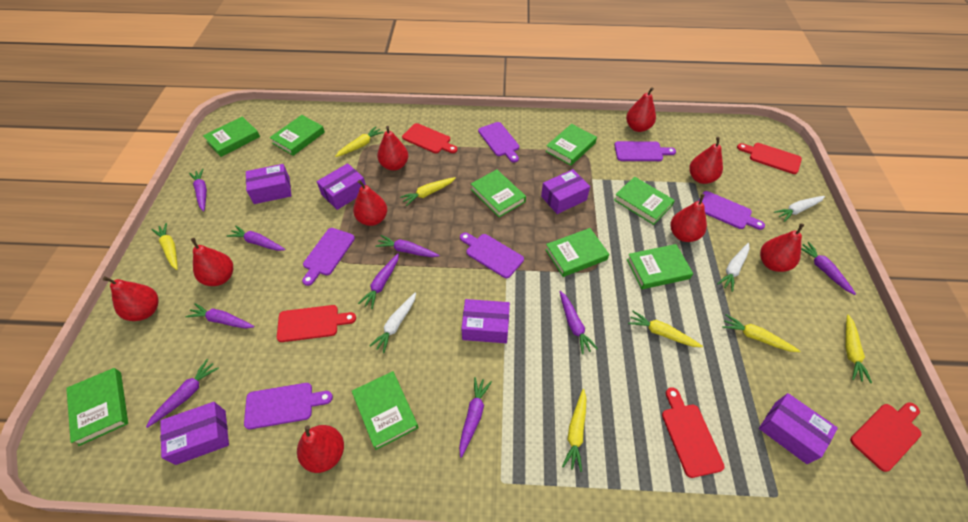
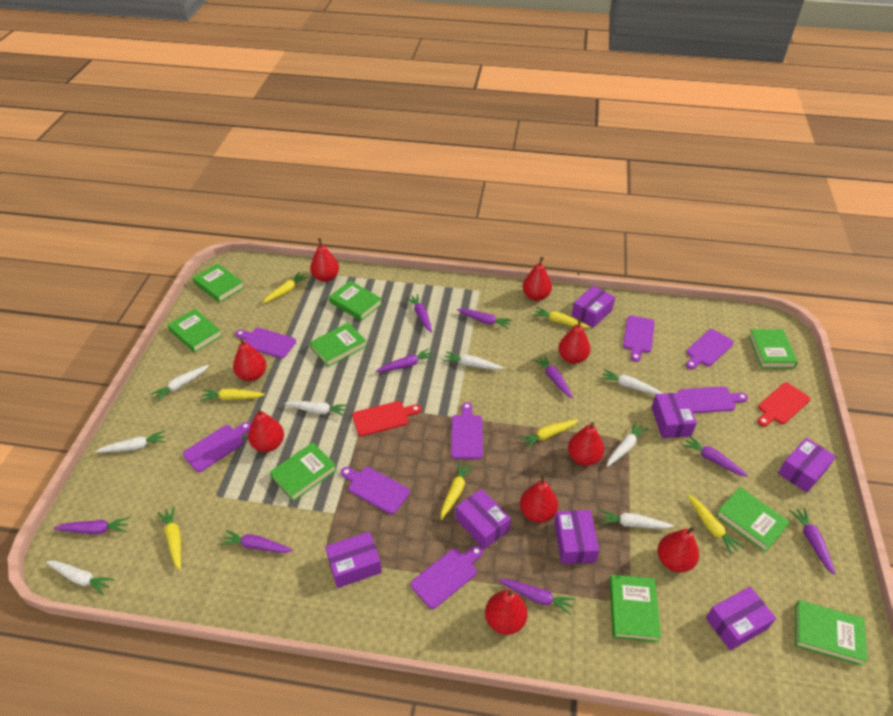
purple box: [160,402,229,465] [246,164,292,204] [317,163,366,210] [461,299,510,343] [541,169,590,214] [759,393,838,464] = 6 -> [325,531,382,588] [456,489,511,549] [554,510,599,564] [572,285,615,328] [651,392,697,438] [706,587,776,651] [778,438,836,493] = 7
purple cutting board: [244,383,333,429] [302,228,355,286] [460,232,524,278] [478,122,519,162] [614,141,676,161] [699,191,765,230] = 6 -> [183,422,251,472] [235,328,296,358] [341,467,410,514] [411,545,483,609] [451,402,483,459] [623,315,655,362] [678,386,748,413] [686,329,734,369] = 8
red cutting board: [277,305,356,342] [402,123,457,153] [662,387,725,478] [737,143,802,174] [850,402,922,472] = 5 -> [352,401,421,436] [757,383,810,427] = 2
white carrot: [370,292,416,353] [717,243,750,292] [774,196,825,222] = 3 -> [46,561,114,595] [96,430,166,453] [151,365,209,402] [285,401,348,416] [443,351,503,370] [600,369,663,394] [600,510,674,529] [607,421,648,467] = 8

